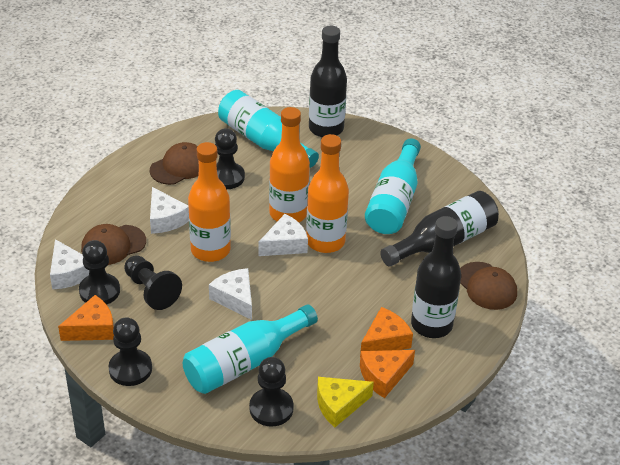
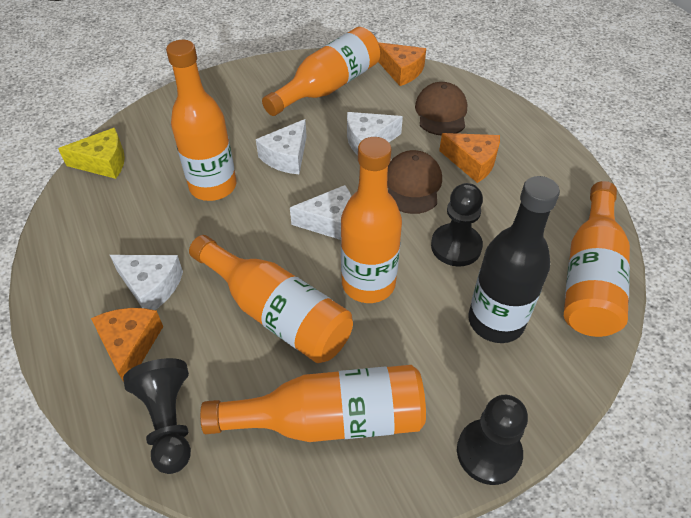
black bottle: [309,26,347,137] [380,191,499,266] [411,216,461,338] = 3 -> [468,176,560,343] = 1
black pawn: [79,240,120,304] [109,317,152,386] [124,255,182,310] [215,128,245,189] [249,357,294,427] = 5 -> [123,358,191,474] [431,183,483,267] [457,395,528,485] = 3
brown cap: [81,224,146,265] [150,142,199,185] [460,262,517,310] = 3 -> [387,150,442,214] [415,82,467,136] = 2
orange bottle: [188,142,231,262] [269,107,310,222] [306,134,349,253] = 3 -> [166,40,236,201] [189,235,353,363] [200,365,426,442] [262,27,380,116] [341,137,402,303] [564,181,630,337] = 6
turquoise bottle: [183,304,318,394] [218,90,319,168] [365,138,421,234] = 3 -> none = 0

